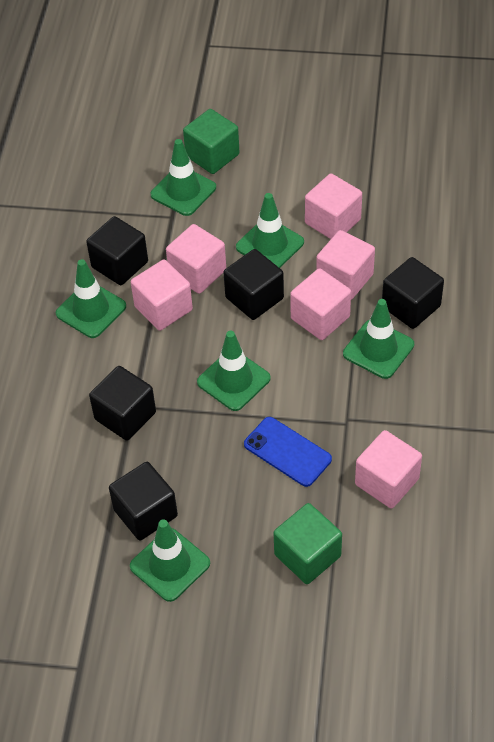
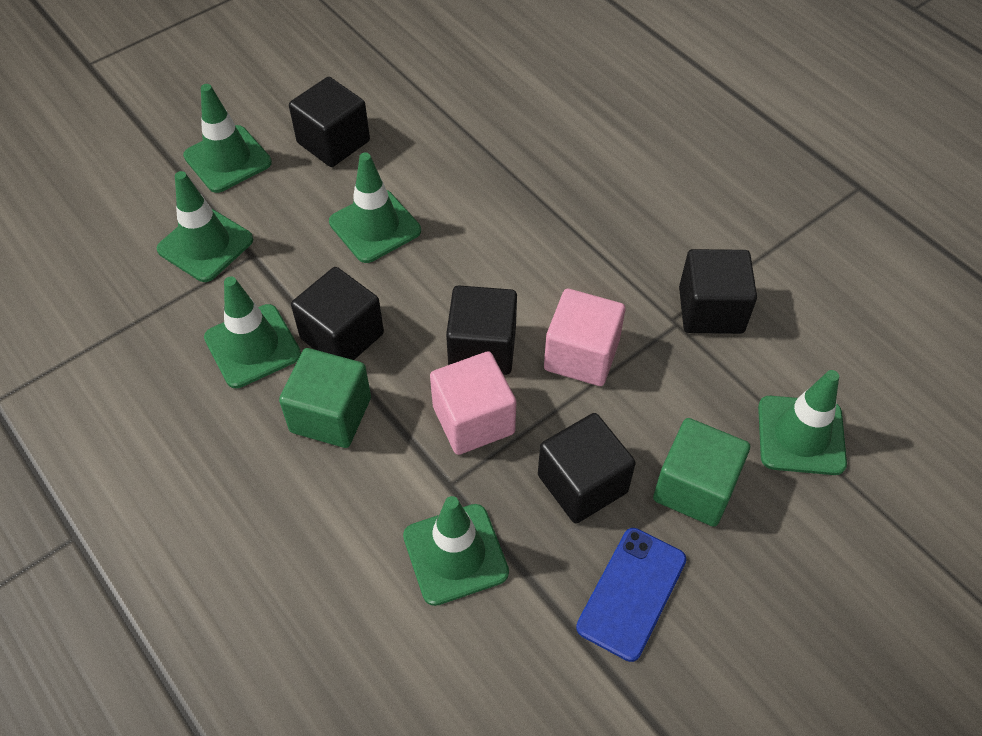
pink cube: [131,259,193,331] [166,224,226,294] [290,268,351,340] [305,173,362,239] [316,230,375,300] [355,430,422,509] = 6 -> [430,351,516,455] [544,289,625,386] = 2

